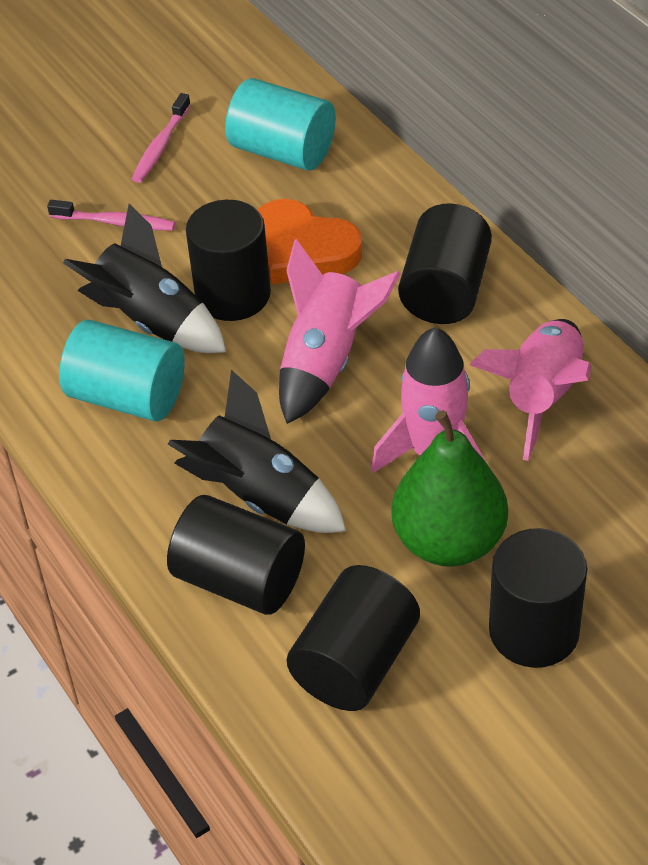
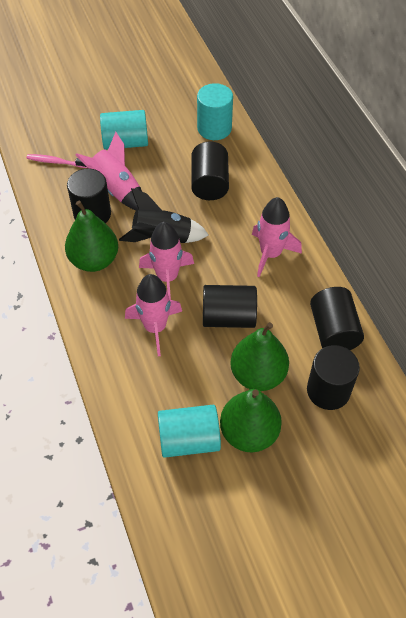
black rocket: [63,204,226,353] [168,370,346,533] = 2 -> [119,188,209,243] = 1
green pear: [391,410,508,567] = 1 -> [65,200,118,272] [220,389,282,452] [230,322,289,391] = 3
orange heart: [257,199,362,284] = 1 -> none = 0
pink rocket: [279,239,401,424] [371,327,486,473] [470,319,591,461] = 3 -> [76,132,142,210] [125,274,182,356] [139,222,194,300] [252,197,302,277] = 4
pink toothbrush: [47,200,175,231] [132,93,191,183] = 2 -> [26,154,87,168] = 1
turquoise cylinder: [59,319,185,421] [225,78,336,170] = 2 -> [100,110,148,150] [158,405,221,458] [197,83,233,140] = 3

